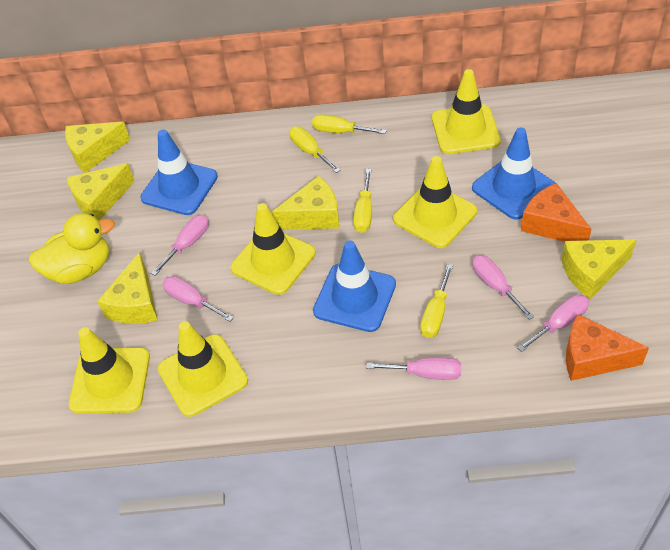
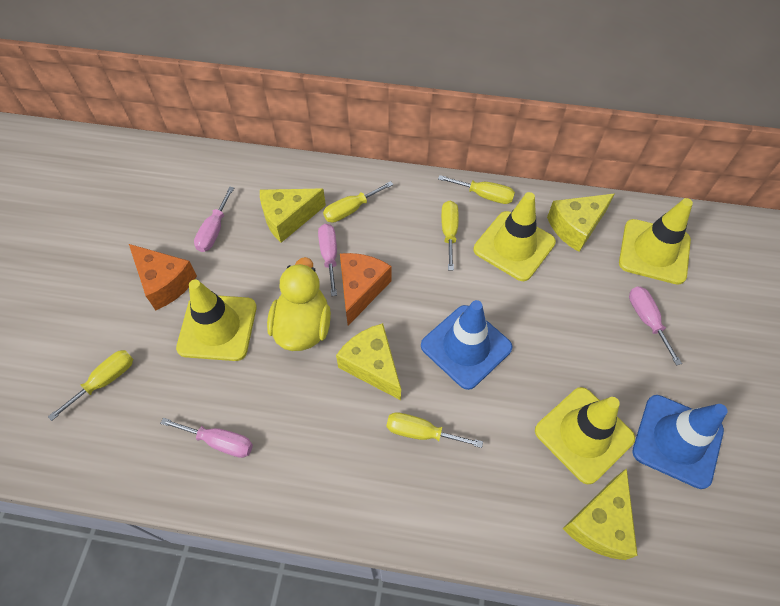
blue traffic cone: [140,129,218,215] [313,241,396,332] [472,127,555,220] = 3 -> [421,300,513,390] [632,395,727,489] = 2
pink screwdriver: [151,215,209,276] [162,276,234,322] [366,357,461,380] [472,255,534,320] [517,295,589,352] = 5 -> [160,418,253,458] [194,186,234,252] [318,224,337,296] [629,287,682,366] = 4
yellow cheese: [65,122,130,173] [67,163,135,221] [97,252,158,324] [272,176,339,230] [561,239,637,299] = 5 -> [260,188,326,243] [336,323,401,400] [547,194,614,252] [562,468,638,560] = 4
yellow screwdriver: [289,126,340,173] [312,114,387,134] [353,169,372,233] [420,264,453,338] = 4 -> [48,350,133,421] [323,181,393,223] [387,412,483,448] [438,175,515,204] [441,201,459,271] = 5
yellow traffic cone: [69,327,150,414] [158,321,248,417] [231,203,316,295] [393,156,477,248] [432,69,501,154] = 5 -> [176,279,257,361] [474,192,556,281] [535,387,635,484] [619,198,693,285] = 4

